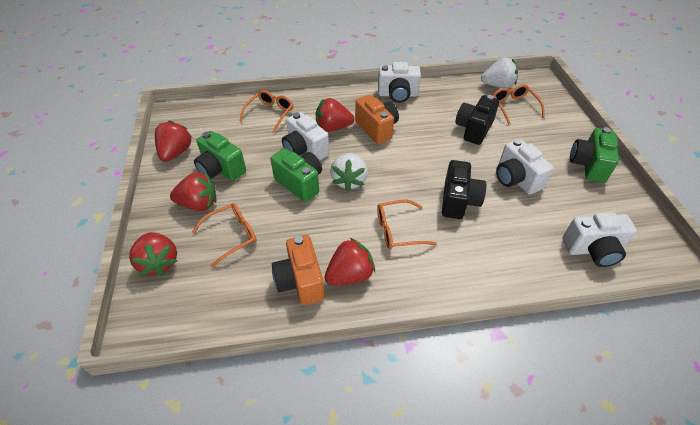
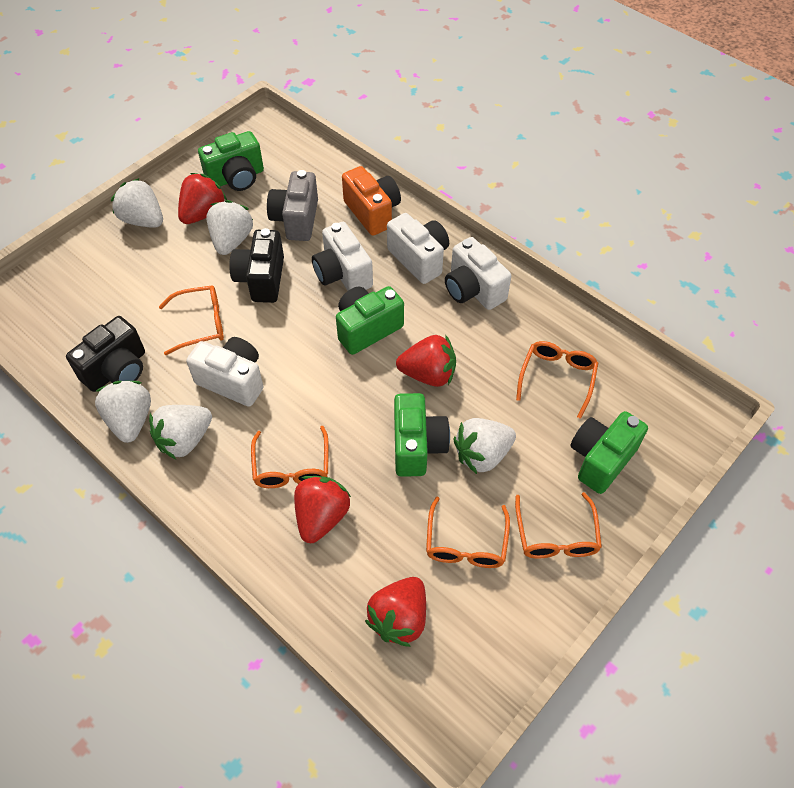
green camera: [194,131,246,181] [271,148,322,202] [570,127,619,183] = 3 -> [198,131,264,191] [336,286,404,355] [394,393,450,477] [570,411,648,494] = 4
grey camera: none = 0 -> [267,170,318,241] = 1
orange camera: [272,235,325,305] [355,95,399,144] = 2 -> [342,166,401,236] = 1
orange glasses: [192,203,257,268] [239,90,294,133] [377,200,437,249] [493,84,545,125] = 4 -> [159,285,224,355] [251,426,329,488] [426,497,510,568] [515,492,602,558] [516,341,598,419] = 5
red strawberry: [129,232,177,276] [155,121,192,162] [170,172,216,211] [315,98,354,132] [324,238,375,286] = 5 -> [178,173,227,224] [294,476,351,543] [365,577,426,647] [396,335,456,387] = 4
white strawberry: [330,153,368,191] [481,57,518,88] = 2 -> [95,381,151,443] [111,178,163,228] [149,405,212,460] [206,200,253,255] [453,418,516,474] = 5

